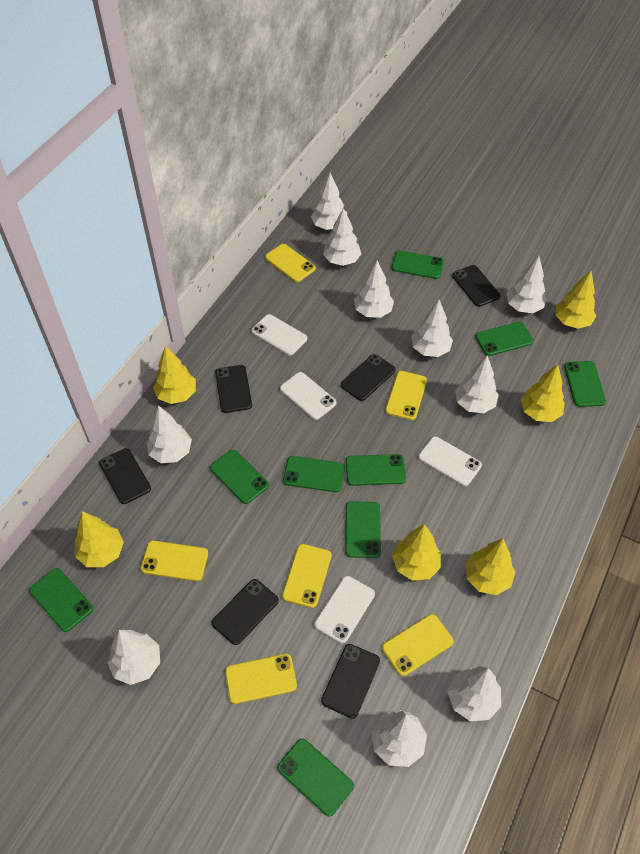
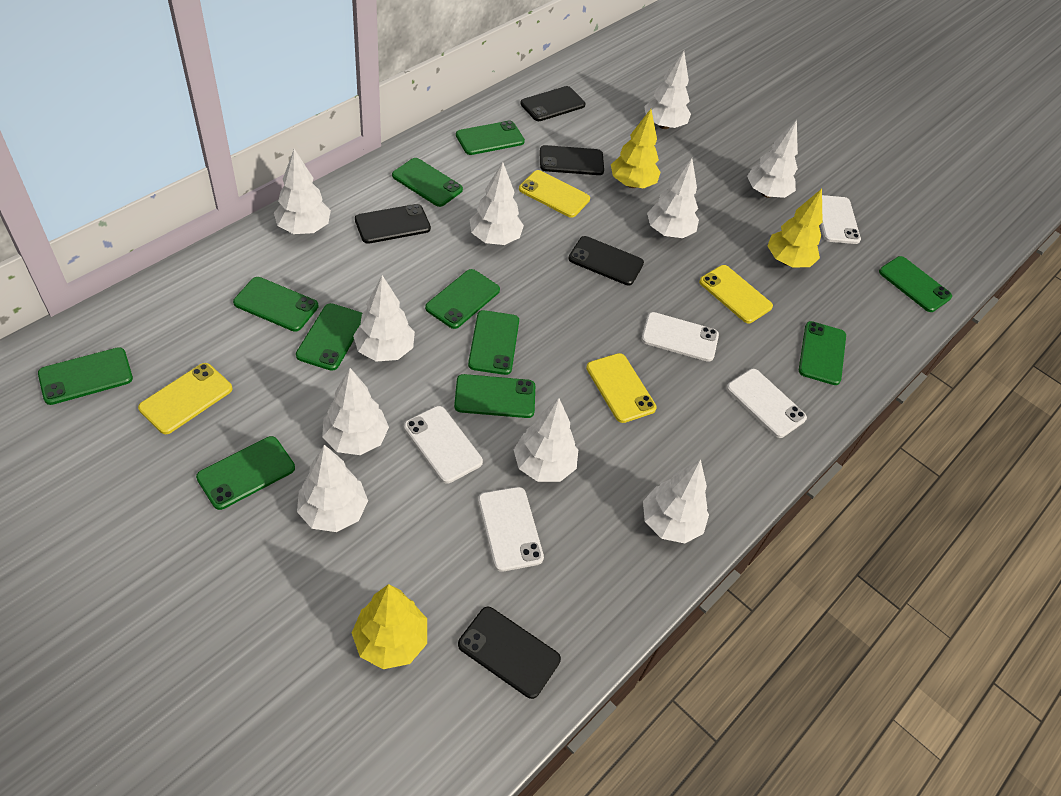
black phone: [99,448,151,504] [211,579,279,645] [215,365,252,413] [321,644,380,719] [341,354,396,401] [452,265,500,307] = 6 -> [355,204,431,244] [458,607,561,699] [520,86,585,121] [540,145,604,175] [568,236,644,285] = 5
green phone: [29,568,93,632] [210,450,269,504] [277,739,354,816] [283,456,345,492] [345,501,381,558] [346,454,406,486] [392,250,444,279] [475,322,534,356] [564,361,606,407] = 9 -> [38,347,133,405] [196,436,295,510] [233,277,318,332] [296,303,363,371] [392,158,463,207] [425,269,500,329] [454,374,535,418] [456,121,525,155] [468,310,519,375] [799,321,846,385] [879,256,952,312] = 11
white phone: [251,314,307,355] [280,372,337,420] [314,576,375,644] [418,436,482,486] = 4 -> [404,406,483,483] [478,487,544,572] [641,312,719,362] [726,369,807,438] [820,195,861,244] = 5
yellow phone: [141,541,208,581] [225,654,297,704] [265,244,316,282] [282,544,332,608] [382,614,454,676] [385,371,427,420] = 6 -> [138,363,232,434] [519,170,590,218] [586,353,657,423] [699,265,773,323] = 4
yellow tree: [75,511,124,567] [153,345,196,404] [392,524,441,581] [466,538,515,595] [521,364,565,422] [555,271,596,329] = 6 -> [352,584,427,669] [611,109,660,188] [768,189,823,268] = 3

